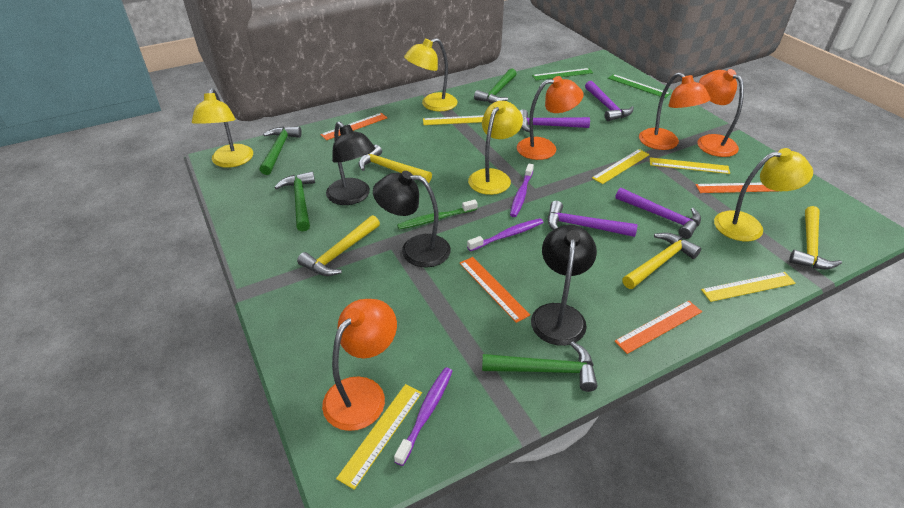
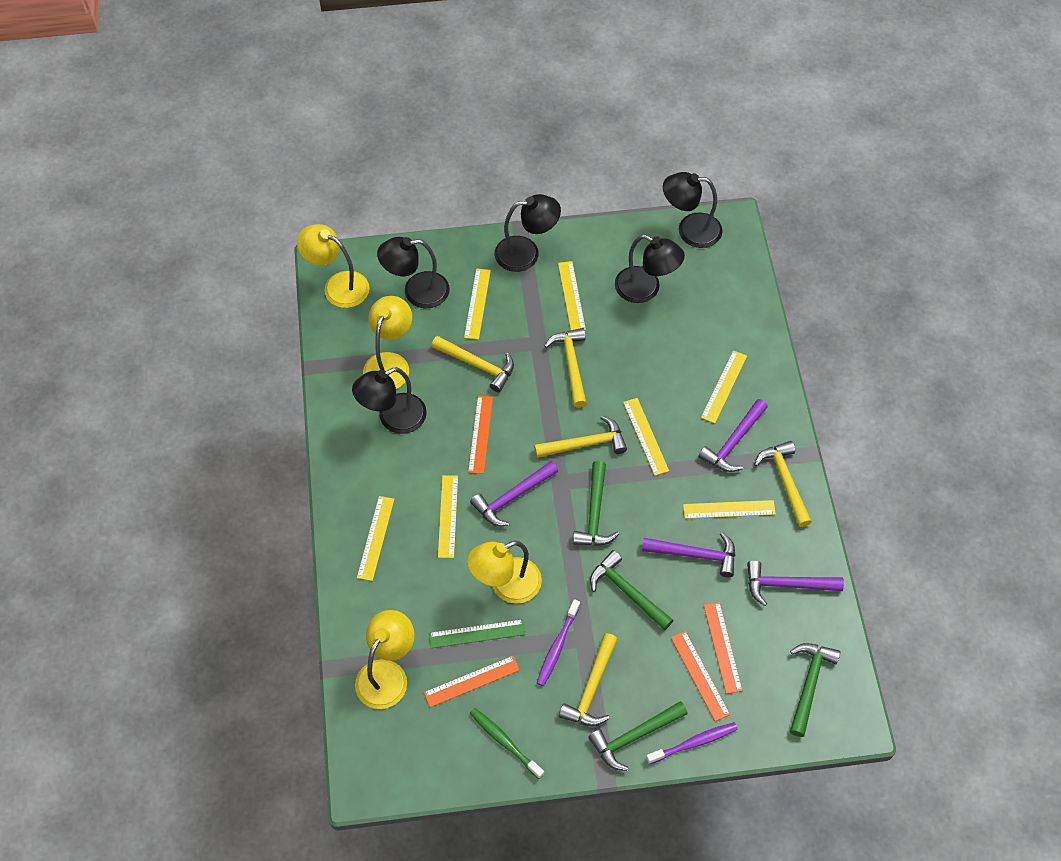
black lamp: [326,121,375,205] [373,171,451,267] [531,225,597,346] = 3 -> [352,367,427,434] [377,237,450,308] [495,194,561,272] [615,235,685,303] [663,172,723,248] = 5
green ruler: [532,68,593,80] [608,74,670,98] = 2 -> [429,619,526,648] = 1
orange lamp: [322,299,397,431] [517,76,583,160] [639,72,711,150] [697,69,744,157] = 4 -> none = 0
purple toothbrush: [394,368,452,466] [467,218,543,251] [510,164,534,217] = 3 -> [537,599,580,686] [646,722,738,764] = 2
yellow hammer: [297,215,380,276] [359,145,432,183] [622,233,701,289] [789,206,842,269] = 4 -> [431,336,514,392] [534,415,627,458] [544,328,587,408] [559,633,618,726] [754,441,812,527] = 5
yellow ruler: [336,384,422,490] [423,115,484,125] [592,149,650,184] [649,157,730,174] [701,272,796,302] = 5 -> [357,496,394,581] [438,475,458,558] [464,268,491,340] [558,261,586,330] [623,398,669,476] [683,500,776,519] [701,350,747,424] = 7

